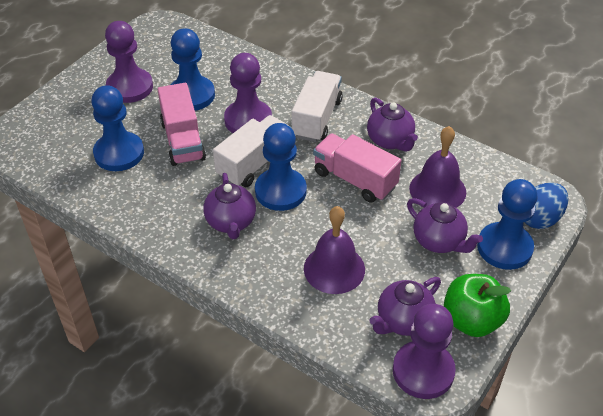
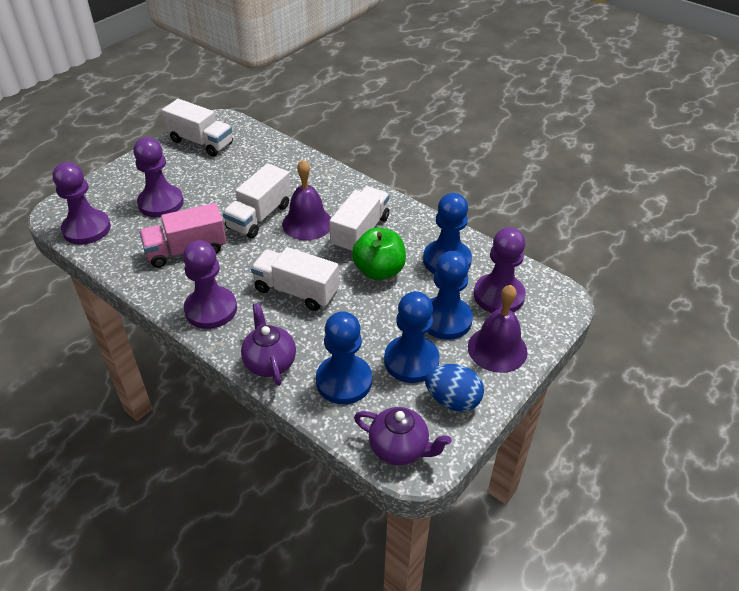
pink truck: [157,83,206,166] [313,133,402,203] = 2 -> [139,203,226,268] = 1
purple pawn: [105,21,153,103] [224,53,272,133] [393,304,456,399] = 3 -> [53,162,111,245] [133,137,184,218] [183,240,237,329] [474,227,526,313] = 4
purple teapot: [203,173,256,239] [367,97,418,152] [369,277,441,336] [407,198,483,253] = 4 -> [241,303,296,386] [354,407,452,465] = 2
white truck: [213,115,292,187] [292,71,343,142] = 2 -> [162,99,233,157] [222,163,291,238] [251,247,339,311] [329,186,390,254] = 4

